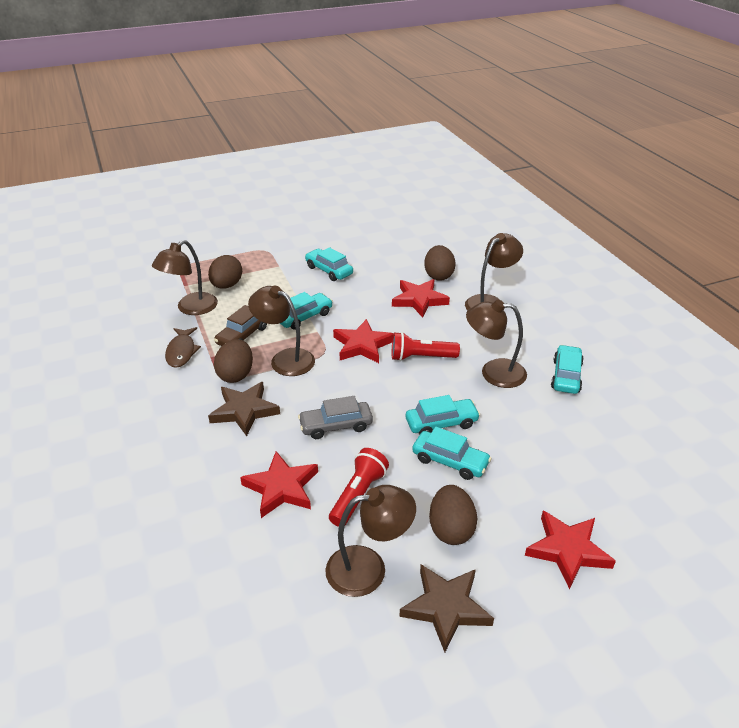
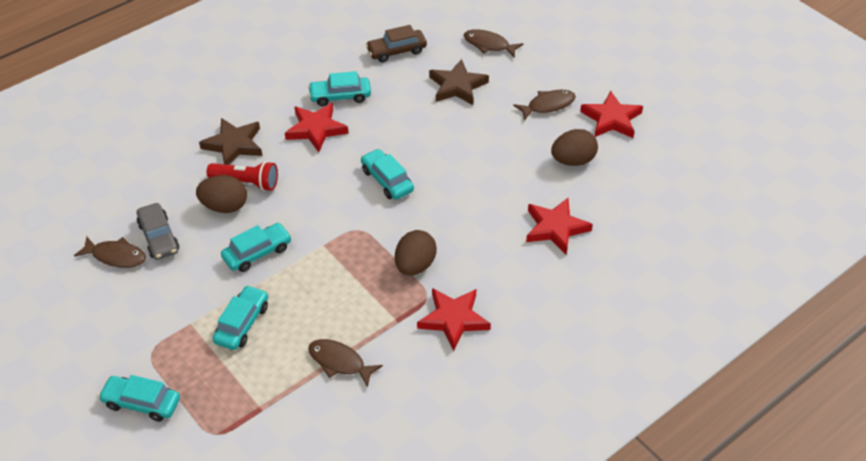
brown egg: [208,255,242,289] [214,339,253,383] [424,245,456,281] [429,485,477,545] = 4 -> [196,175,247,213] [395,230,437,275] [551,129,598,166] = 3
brown fish: [165,327,201,368] = 1 -> [74,236,146,268] [308,339,383,388] [464,29,523,58] [513,90,576,121] = 4
brown lamp: [152,240,218,315] [248,286,315,376] [325,485,416,597] [465,233,523,311] [466,299,527,388] = 5 -> none = 0
red flashlight: [329,448,389,527] [392,332,460,361] = 2 -> [207,161,278,191] = 1

